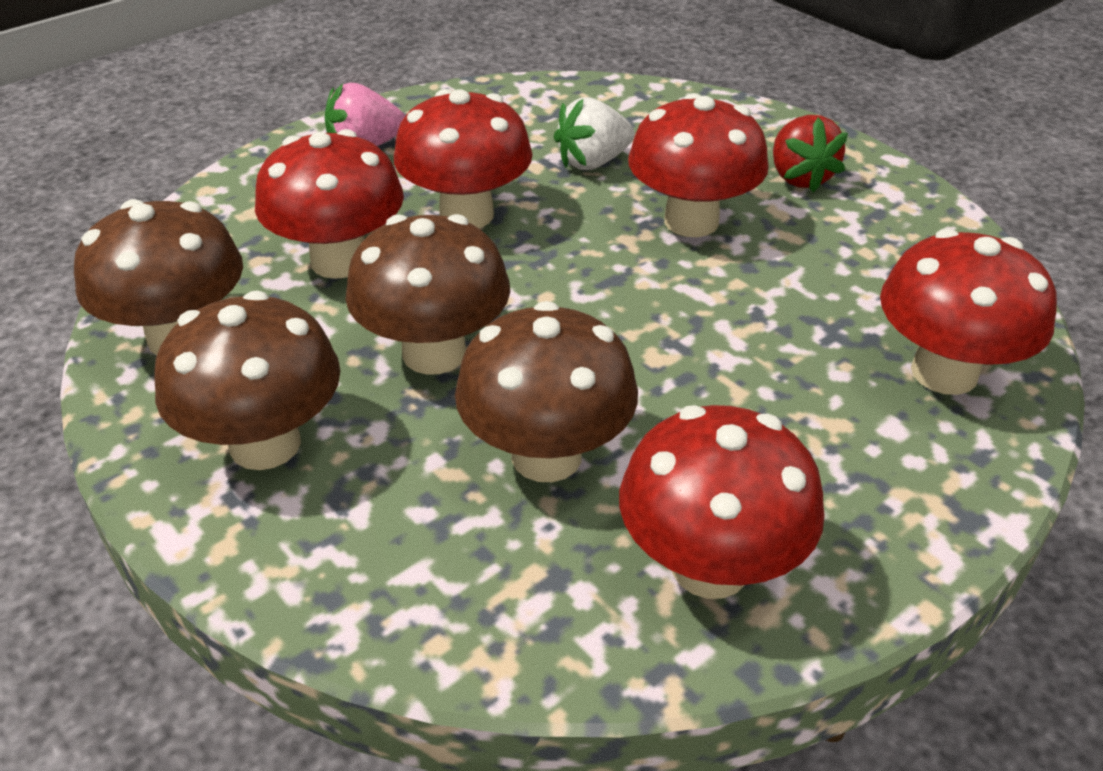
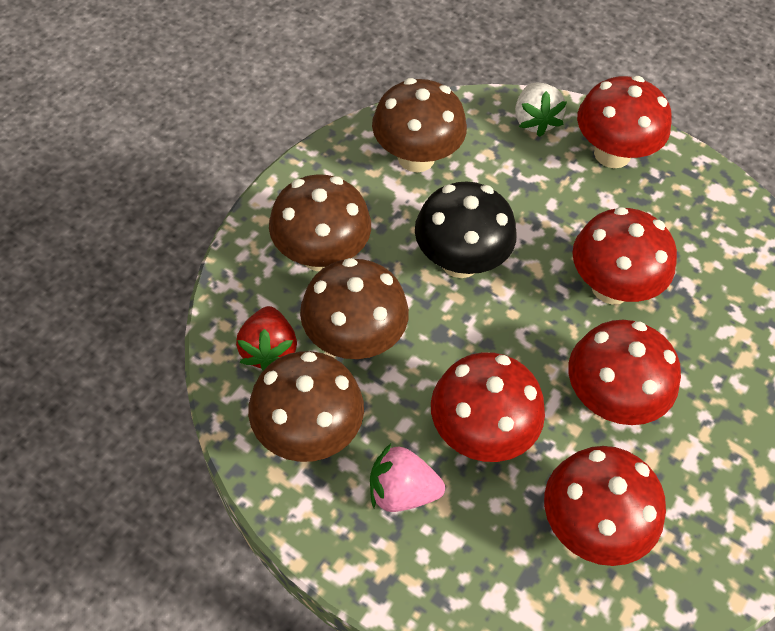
black mushroom: none = 0 -> [415,182,517,278] = 1

